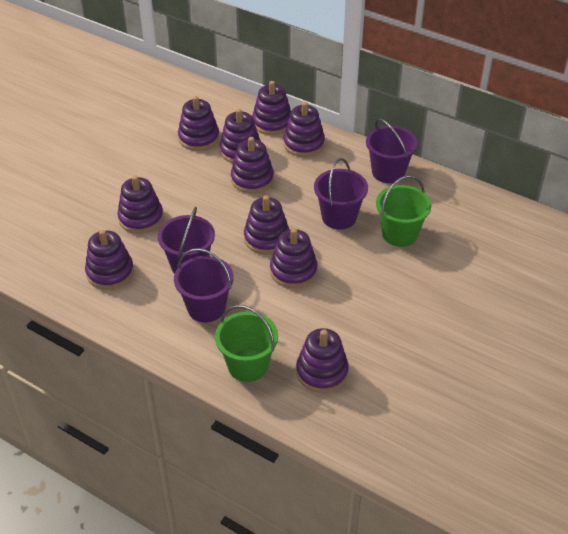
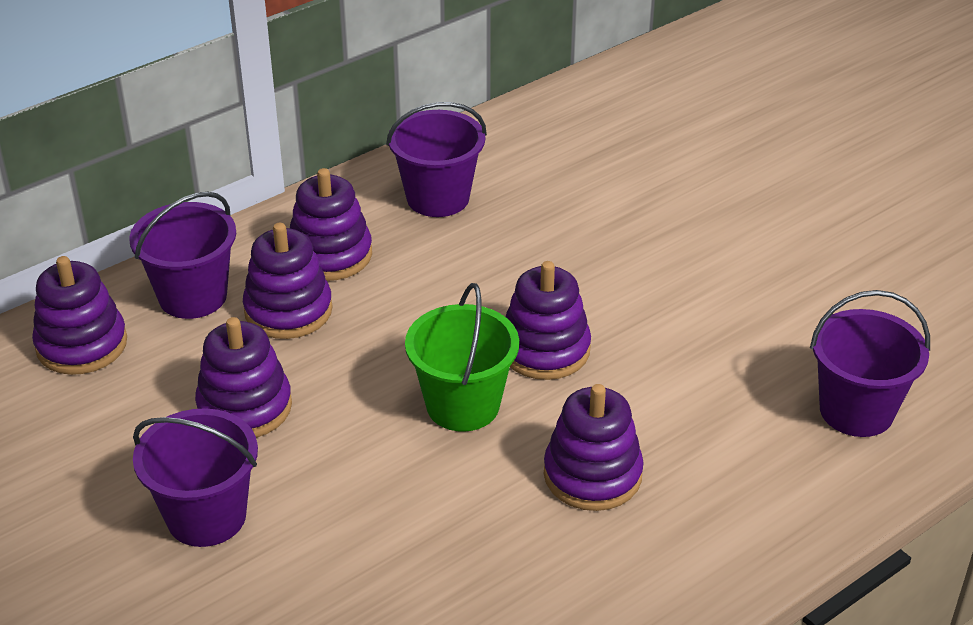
green bucket: [215,305,278,382] [376,175,432,247] = 2 -> [405,283,519,432] = 1
purple stacking toy: [85,229,134,290] [117,175,164,234] [178,96,219,151] [220,109,261,163] [231,137,274,194] [244,195,289,255] [252,81,291,135] [270,228,317,288] [283,102,325,157] [296,328,349,393] = 10 -> [32,256,127,375] [195,317,292,438] [243,223,333,339] [290,168,372,281] [506,261,591,380] [544,384,644,511] = 6

